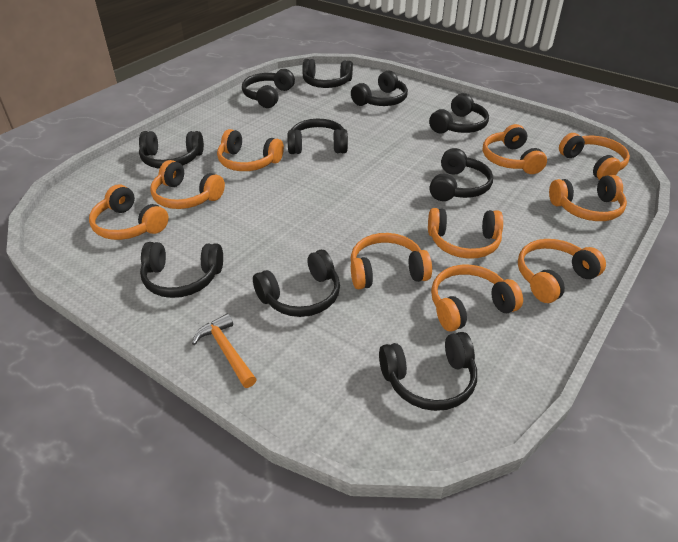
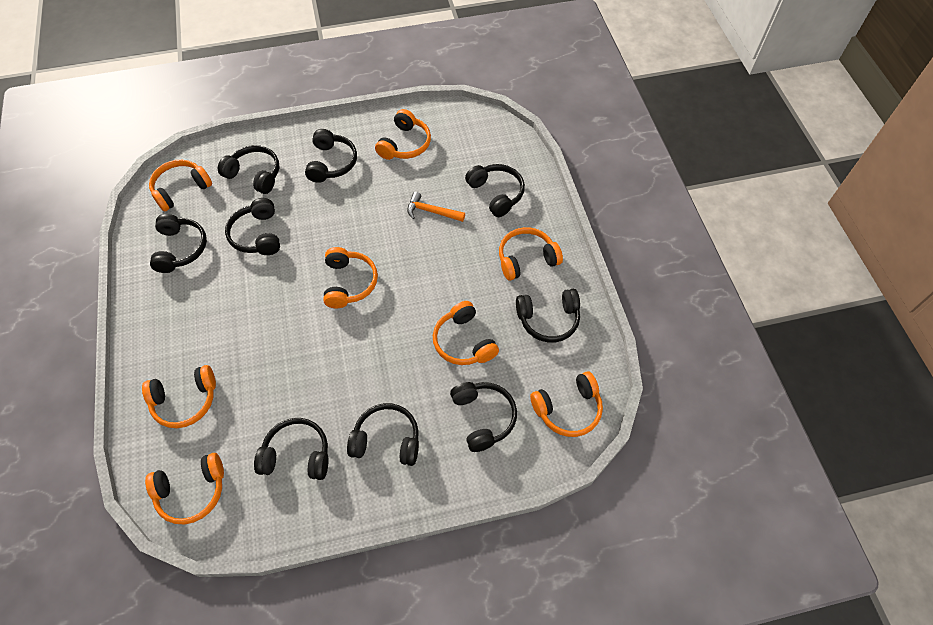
black headphones: [139,131,204,169] [140,242,223,298] [242,69,295,108] [253,250,340,317] [288,119,348,154] [302,59,353,88] [351,71,408,106] [379,332,477,411] [429,93,489,134] [429,148,493,201] = 10 -> [150,214,207,273] [218,145,280,194] [225,198,280,255] [254,418,329,480] [305,129,357,183] [347,403,419,466] [450,382,517,452] [465,164,525,217] [516,289,580,342] = 9
orange headphones: [89,184,169,240] [150,160,225,209] [217,129,284,171] [351,233,432,289] [428,208,503,259] [431,265,523,332] [483,124,547,174] [518,239,606,303] [549,175,627,221] [559,133,630,180] = 10 -> [142,365,216,428] [145,453,224,525] [149,160,212,211] [323,247,378,308] [375,109,431,160] [433,301,499,365] [499,227,563,281] [530,372,603,437] = 8

